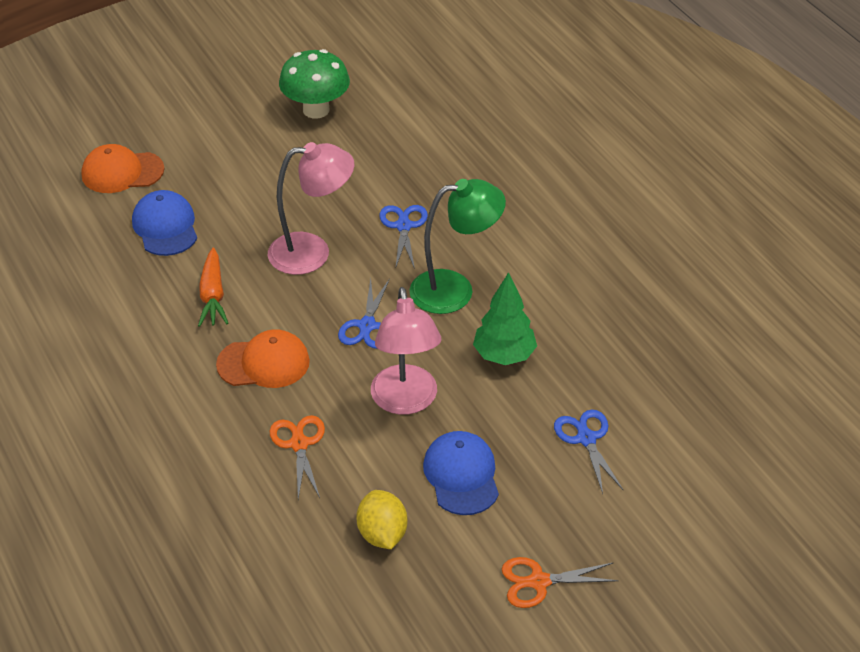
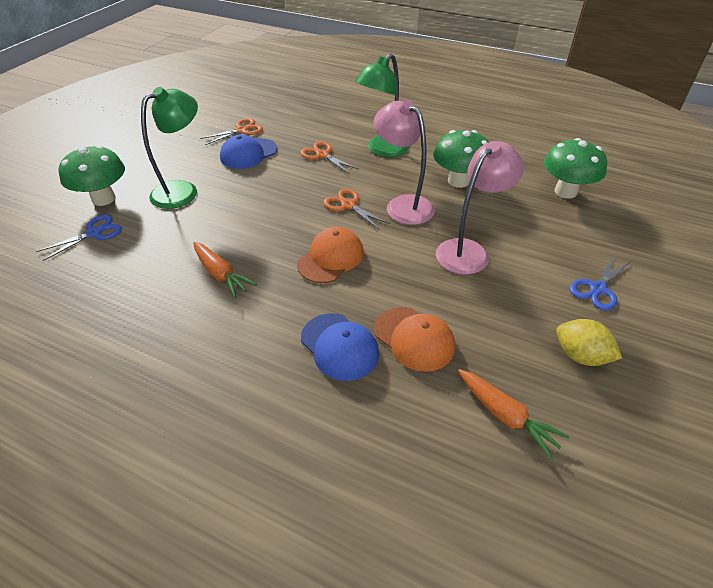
blue scissors: [338,279,390,349] [379,205,428,269] [554,409,623,494] = 3 -> [36,215,122,261] [570,255,630,311] = 2
green lamp: [410,179,506,314] = 1 -> [141,87,198,209] [355,53,409,157] = 2
green mushroom: [279,49,350,118] = 1 -> [59,145,125,206] [433,130,489,188] [544,138,607,199] = 3
green tree: [473,272,537,365] = 1 -> none = 0
orange carrot: [198,248,229,327] = 1 -> [193,242,257,298] [458,369,569,459] = 2
orange scissors: [270,415,325,499] [502,557,619,608] = 2 -> [200,118,263,145] [300,141,359,174] [323,189,390,230] = 3

